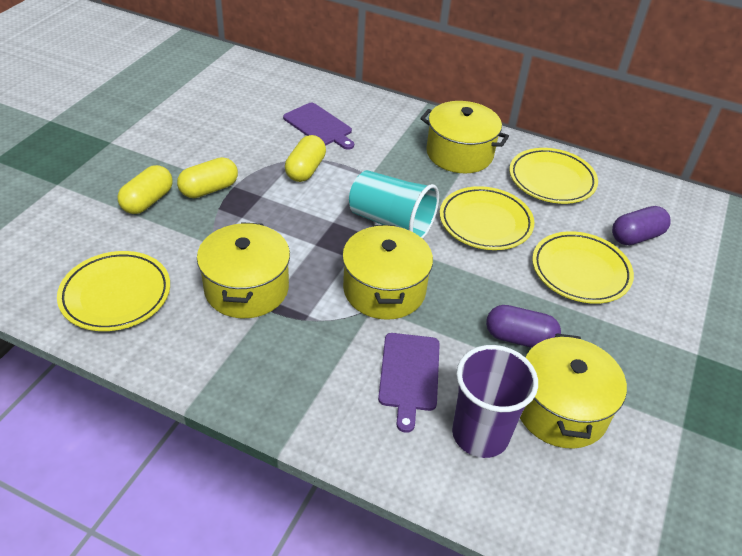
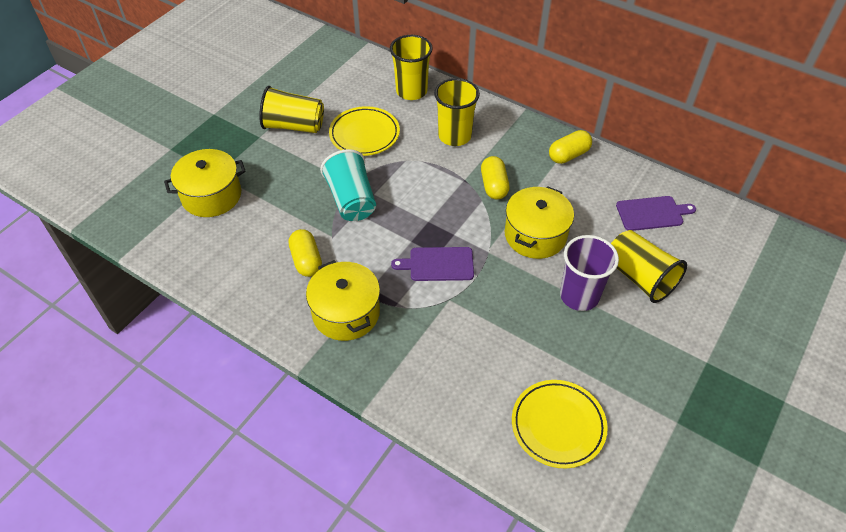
purple capsule: [486,305,561,348] [612,206,670,245] = 2 -> none = 0
yellow cup: none = 0 -> [259,86,324,133] [390,35,433,100] [434,78,480,146] [611,230,687,303] = 4
yellow plate: [57,251,170,331] [440,186,534,250] [509,148,598,204] [532,231,634,304] = 4 -> [329,106,400,156] [512,380,608,468] = 2
yellow pot: [197,222,290,318] [342,225,433,320] [420,101,509,173] [520,333,627,449] = 4 -> [164,149,246,217] [306,260,380,341] [505,186,574,259] = 3

